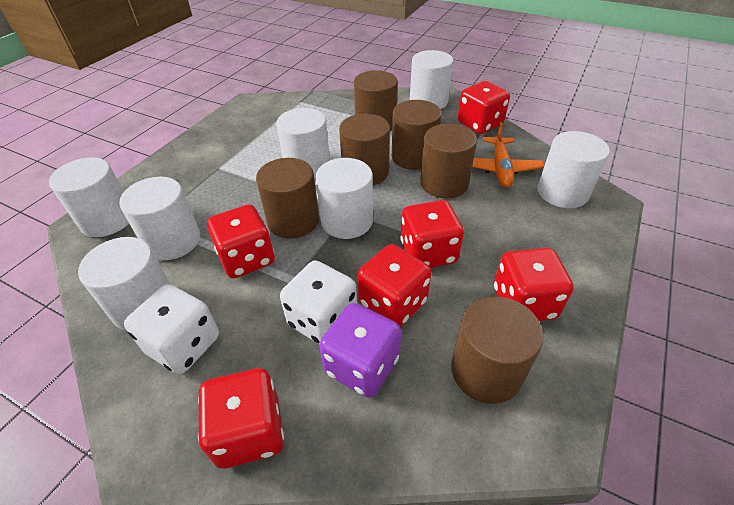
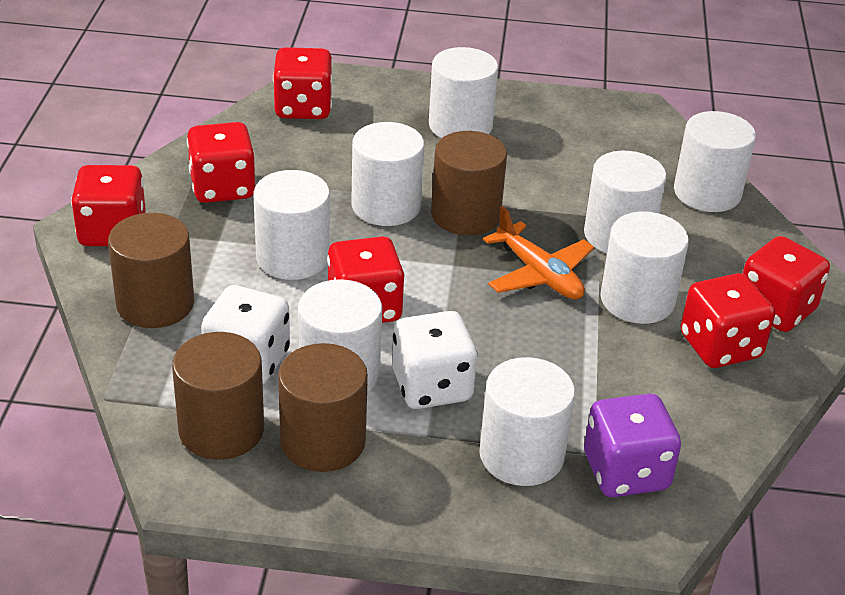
brown cylinder: [256,158,319,239] [339,114,390,185] [354,70,398,131] [392,100,442,170] [420,123,477,198] [451,297,544,404] = 6 -> [108,213,194,328] [172,332,264,460] [278,343,368,472] [431,131,507,235] = 4
white cylinder: [49,157,129,237] [78,237,171,331] [120,177,200,260] [276,108,330,178] [315,158,373,239] [410,50,453,109] [538,131,610,208] = 7 -> [254,170,330,280] [298,279,382,393] [351,122,424,226] [429,47,498,138] [479,357,575,486] [584,151,667,253] [600,212,689,324] [674,111,756,212] = 8

